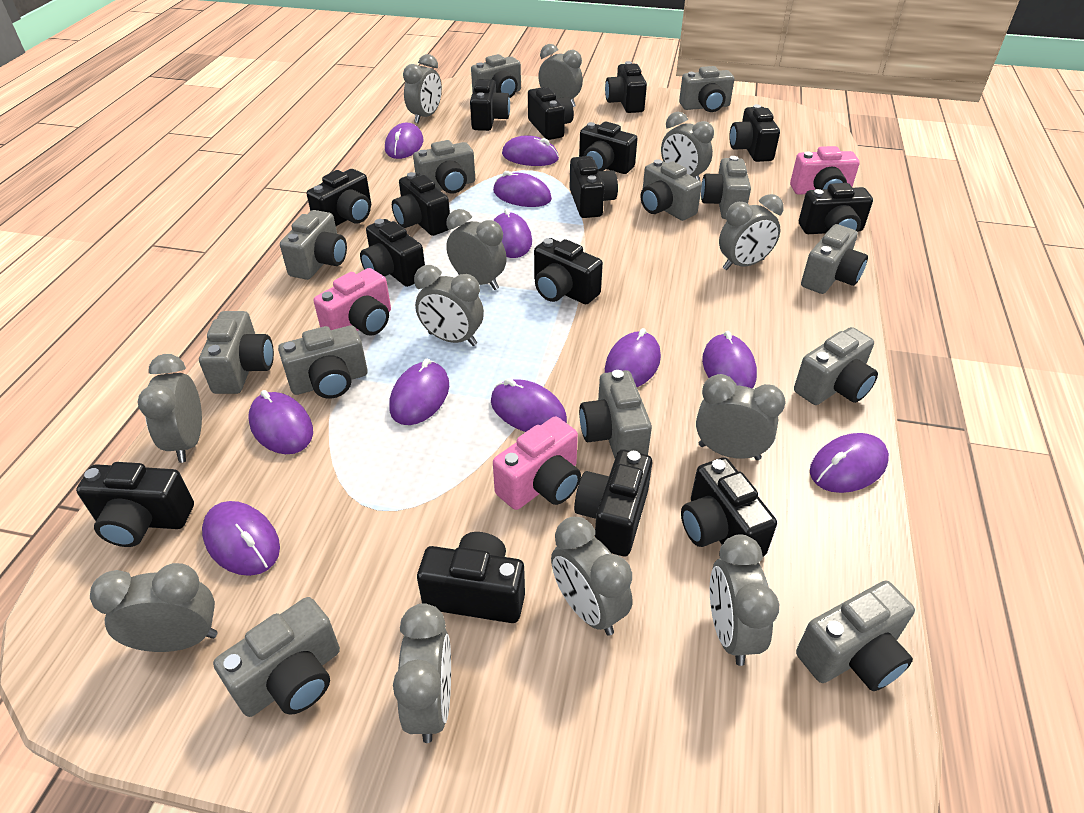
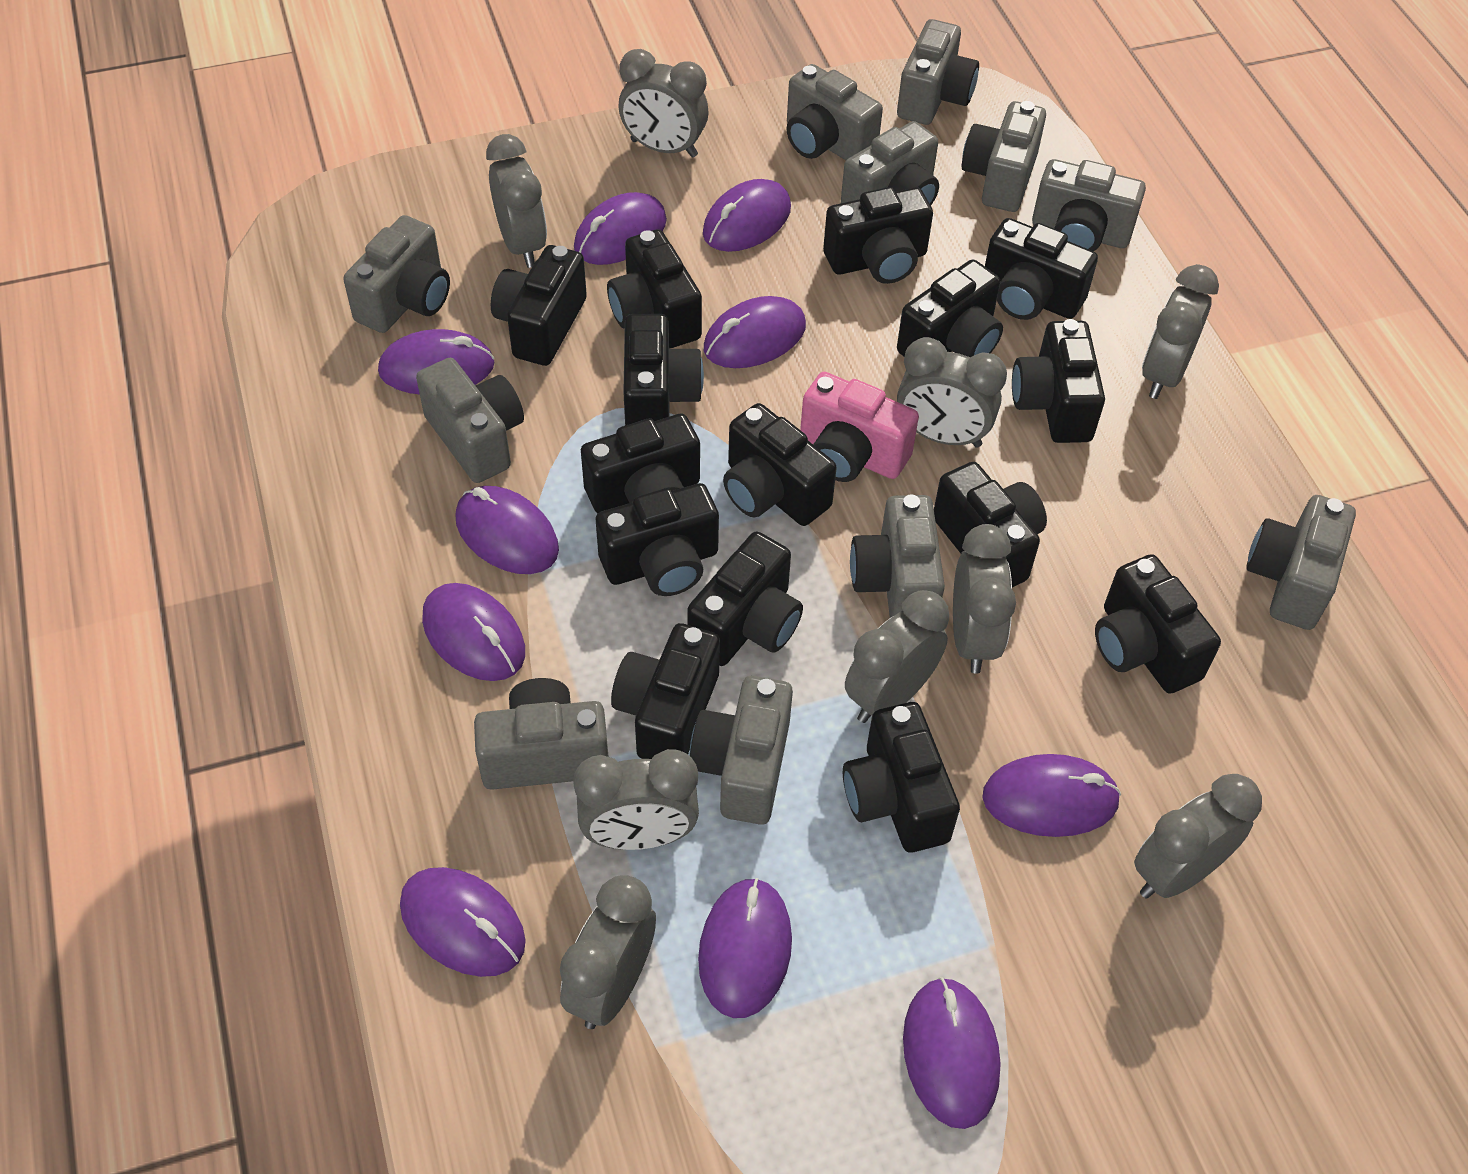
grey camera: [199,311,274,394] [213,597,340,717] [278,325,367,399] [280,210,347,280] [413,140,475,194] [471,54,521,98] [579,370,652,458] [640,159,702,221] [679,66,735,112] [701,156,751,219] [794,327,878,405] [796,581,915,691] [801,224,868,294] = 13 -> [343,215,450,333] [416,358,524,483] [474,678,609,790] [690,676,793,825] [787,64,883,160] [841,121,939,205] [850,494,945,618] [897,19,979,125] [962,101,1046,212] [1032,159,1146,251] [1246,495,1356,630] = 11
grey clock: [90,563,218,652] [138,354,202,463] [393,603,451,743] [403,54,442,123] [414,265,484,346] [446,209,507,290] [538,44,583,107] [551,517,633,636] [661,112,714,180] [696,374,785,460] [710,534,779,666] [719,194,784,270] = 12 -> [486,134,547,268] [560,875,656,1029] [573,749,699,850] [619,49,708,158] [845,590,949,723] [897,337,1007,448] [953,524,1016,674] [1134,774,1262,899] [1142,264,1219,399] = 9
pink camera: [314,268,391,336] [493,416,581,510] [790,146,860,195] = 3 -> [800,372,919,482] = 1
purple mouse: [202,501,280,576] [248,390,313,454] [385,123,424,159] [389,359,449,425] [491,378,567,432] [493,171,552,207] [493,208,532,258] [502,135,559,166] [605,328,661,387] [702,331,757,389] [810,433,889,493] = 11 -> [378,329,495,394] [400,867,526,977] [422,583,525,681] [455,486,559,574] [574,192,667,265] [698,878,792,1018] [703,179,791,252] [704,296,806,368] [903,977,1001,1129] [982,754,1121,837] = 10

